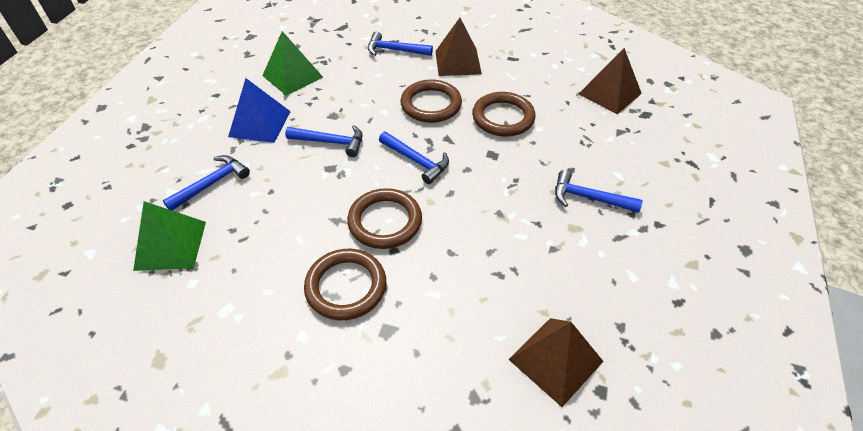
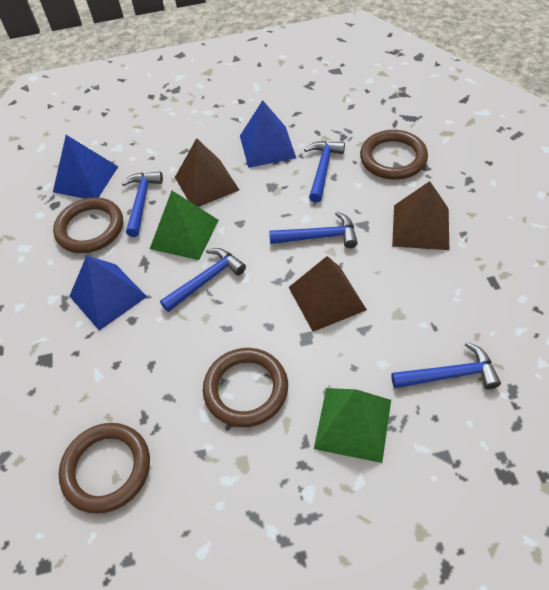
blue pyramid: [228,78,291,143] = 1 -> [53,135,118,199] [70,255,147,331] [240,100,296,168] = 3

